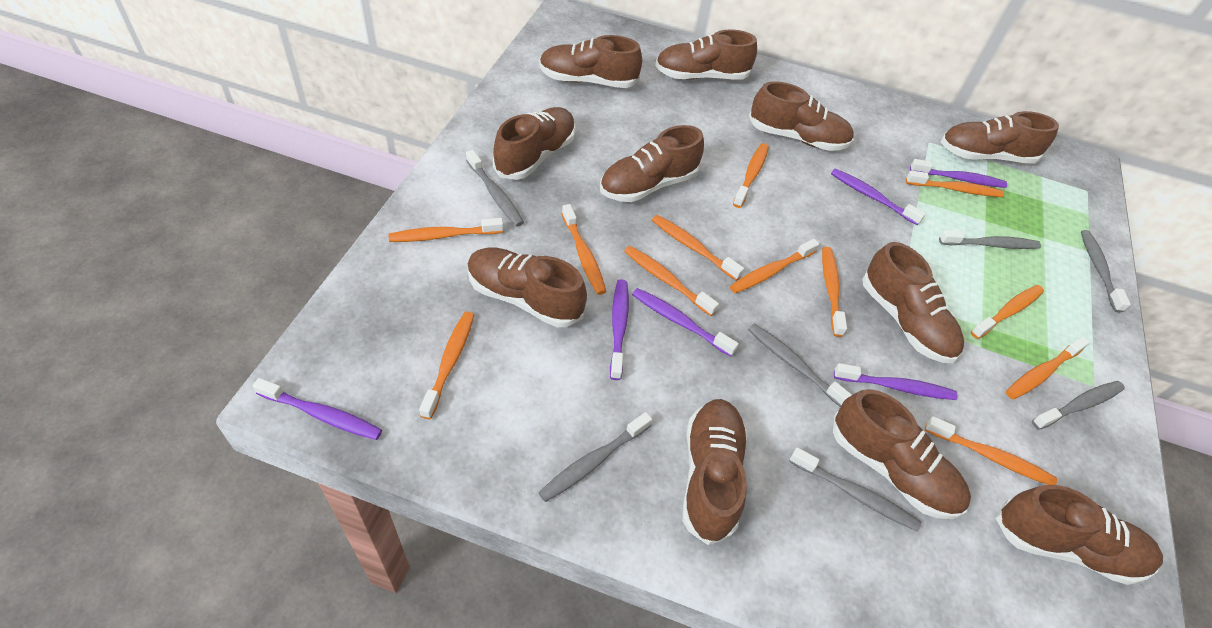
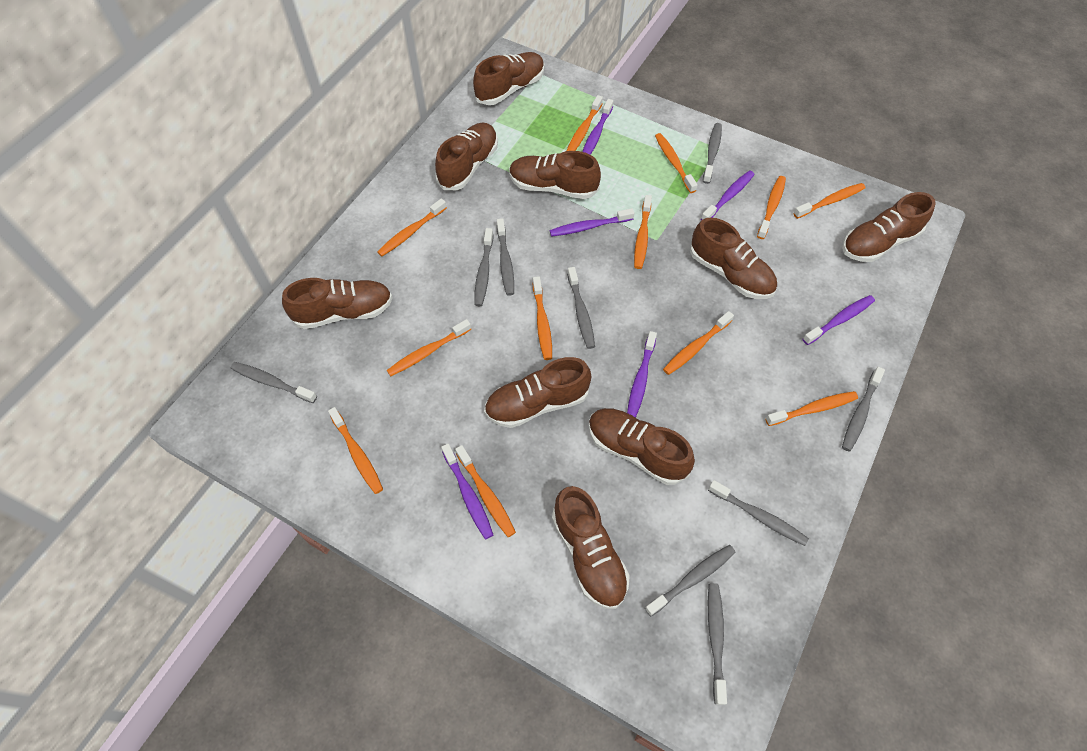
brown shoe: [467,247,587,327] [493,107,576,180] [539,35,642,88] [600,125,704,202] [655,30,757,80] [683,399,747,545] [749,81,854,151] [833,389,971,519] [862,242,964,363] [941,111,1059,164] [996,485,1163,585] = 11 -> [282,278,393,329] [435,123,498,190] [473,52,544,105] [484,357,591,428] [509,151,601,199] [552,486,630,609] [589,408,695,485] [690,217,777,299] [842,192,936,262] = 9
grey toothbrush: [466,150,524,226] [538,412,652,502] [748,323,852,407] [789,447,921,531] [939,230,1041,249] [1032,381,1125,430] [1081,230,1131,313] = 7 -> [231,362,317,403] [474,228,494,306] [497,218,514,296] [567,267,595,349] [645,545,736,616] [703,123,722,184] [708,480,809,546] [708,583,727,705] [842,367,885,452] = 9

